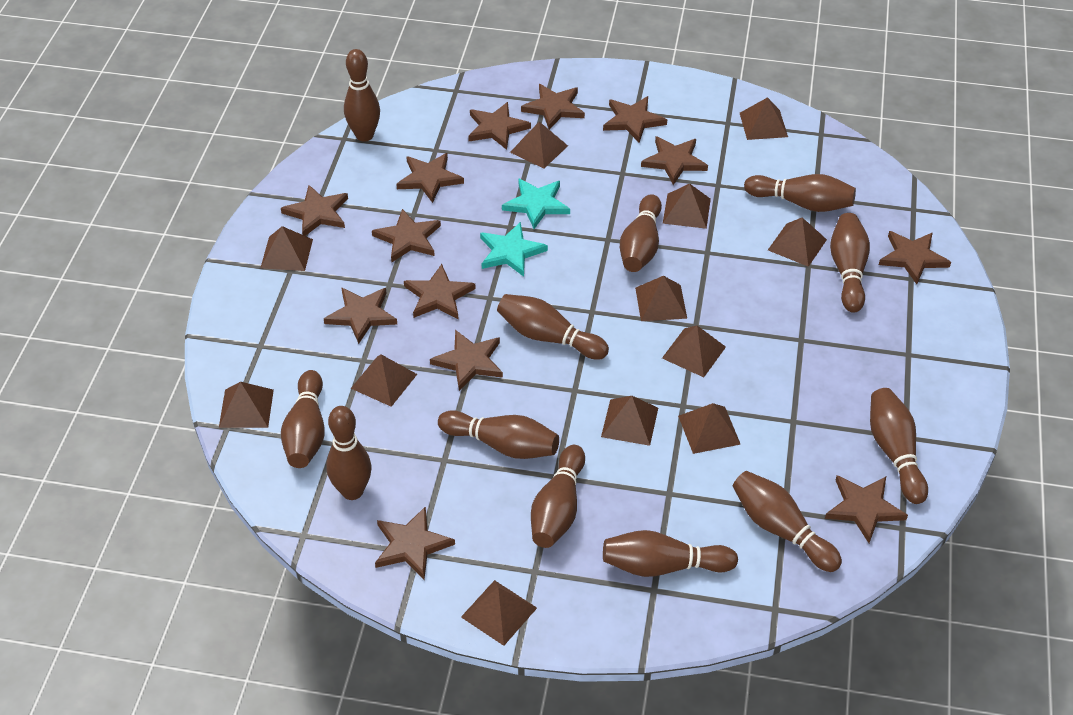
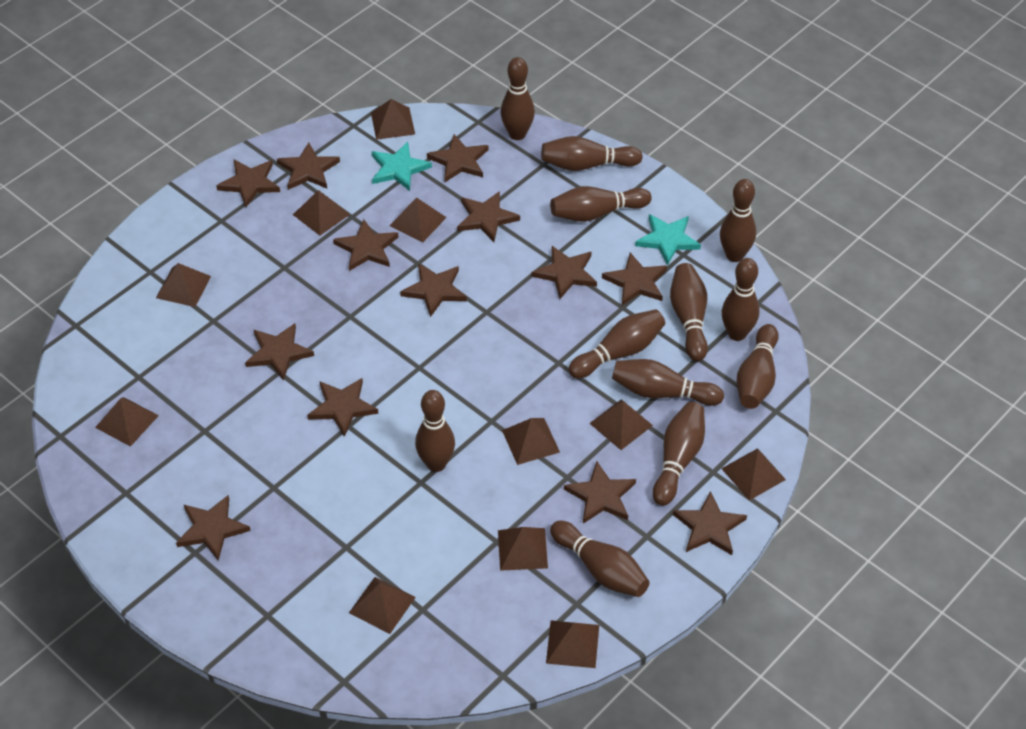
brown pyramid: [219,382,274,428] [260,226,313,271] [351,355,417,407] [461,580,537,646] [510,122,568,169] [601,396,658,446] [635,276,687,321] [662,326,726,377] [663,183,711,229] [678,403,741,454] [740,97,788,140] [768,217,827,267] = 12 -> [95,397,159,447] [156,263,211,307] [293,190,350,236] [349,577,416,634] [371,99,415,140] [390,197,447,243] [498,527,548,571] [502,418,560,465] [546,620,599,668] [589,399,653,450] [721,448,786,500] = 11

